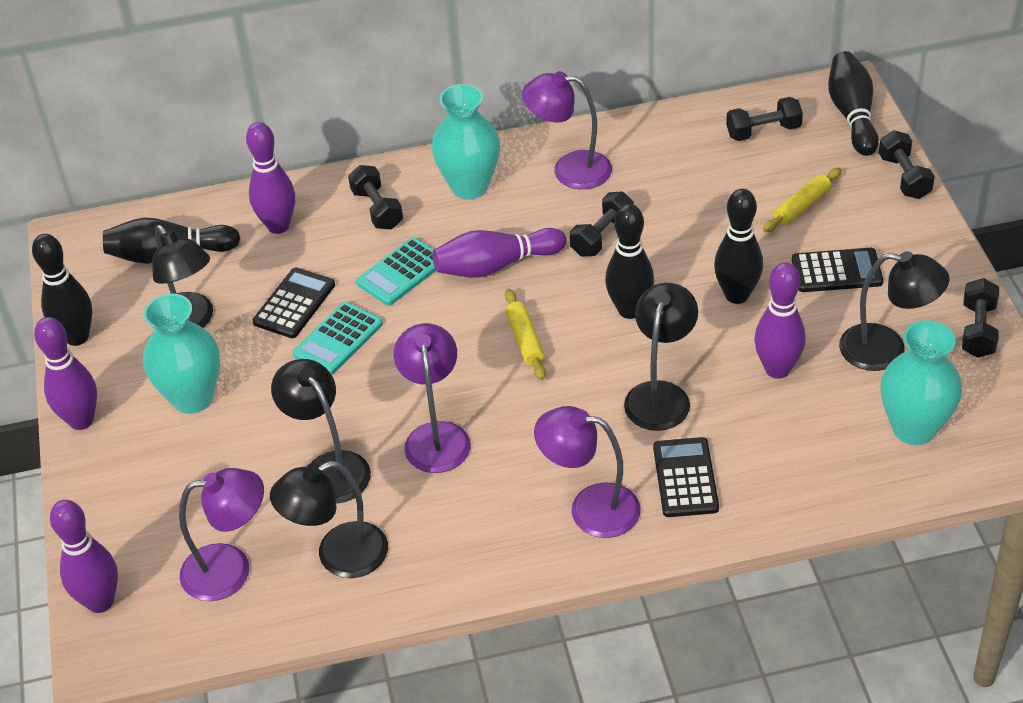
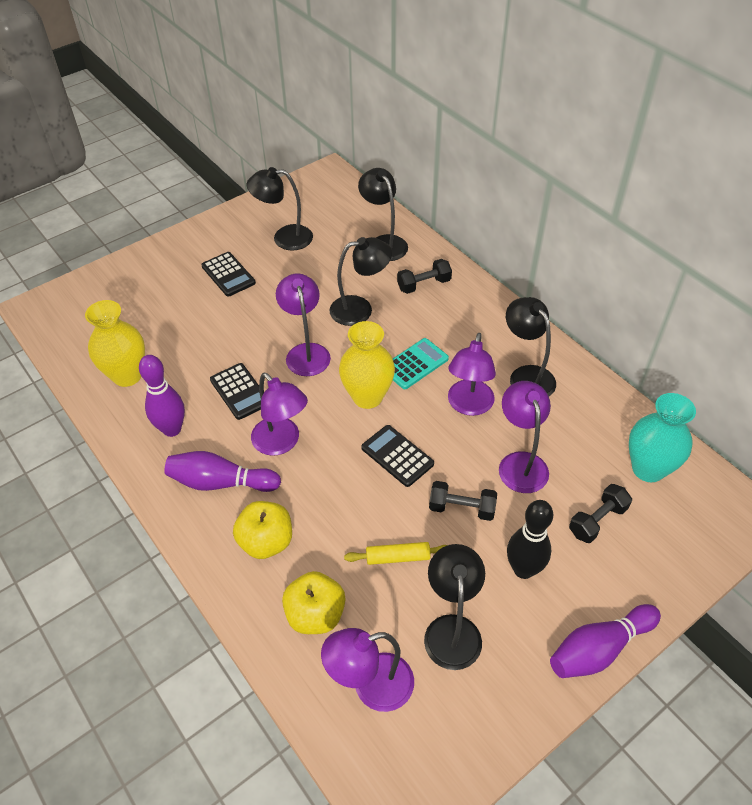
black bowling pin: [32,234,92,346] [103,218,240,264] [605,204,654,319] [714,189,763,304] [828,51,879,156] = 5 -> [507,500,553,579] = 1
black dumbbell: [348,165,403,230] [570,192,634,257] [726,97,803,141] [879,130,935,199] [962,278,999,357] = 5 -> [397,259,452,294] [429,481,497,521] [569,484,632,543] = 3
purple bowling pin: [34,317,97,430] [50,500,118,613] [246,122,295,234] [432,228,566,278] [754,262,806,379] = 5 -> [139,355,185,437] [164,451,281,492] [550,604,661,678] = 3
purple lamp: [179,468,264,601] [394,323,471,473] [522,71,612,189] [534,406,641,538] = 4 -> [251,373,308,456] [276,273,331,376] [321,628,414,712] [448,333,496,416] [499,381,551,493] = 5
turquoise calculator: [293,302,383,375] [356,237,436,306] = 2 -> [393,338,449,389] = 1
turquoise vase: [143,294,220,414] [432,84,500,199] [880,320,962,445] = 3 -> [629,393,696,482] = 1
yellow apple: none = 0 -> [233,501,292,559] [282,571,345,634] = 2
yellow rolling pin: [505,289,546,380] [763,167,841,232] = 2 -> [344,542,447,565] = 1
yellow vase: none = 0 -> [85,300,145,387] [339,321,395,409] = 2

